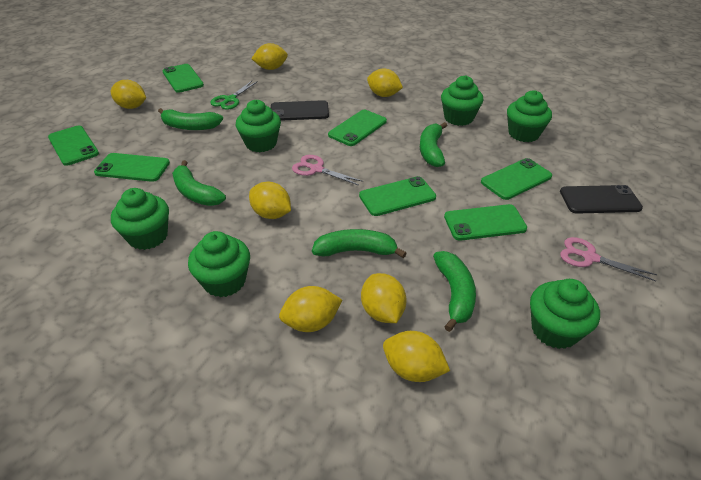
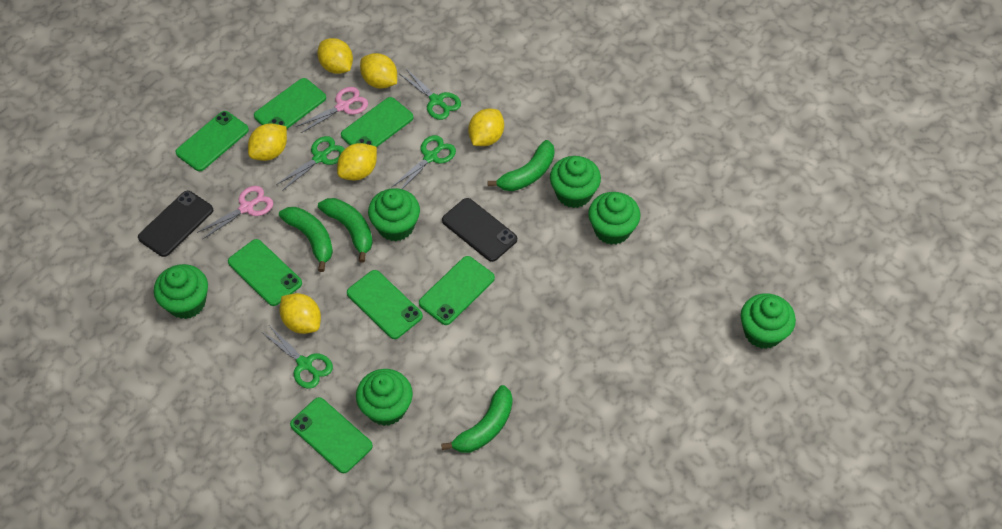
green banana: [158,108,223,130] [172,160,226,206] [312,229,407,258] [420,122,447,167] [433,251,476,332] = 5 -> [279,207,333,272] [318,198,373,263] [441,385,513,453] [487,140,554,191] = 4
green scissors: [210,81,258,110] = 1 -> [262,326,333,389] [276,136,345,191] [392,135,456,189] [400,69,461,120] = 4
yellow lemon: [110,80,146,109] [249,182,291,219] [252,43,288,70] [279,286,342,332] [361,273,407,323] [367,69,403,97] [383,331,450,382] = 7 -> [248,124,287,161] [279,293,321,334] [317,38,353,74] [337,143,377,180] [360,53,397,89] [468,109,504,146] = 6

